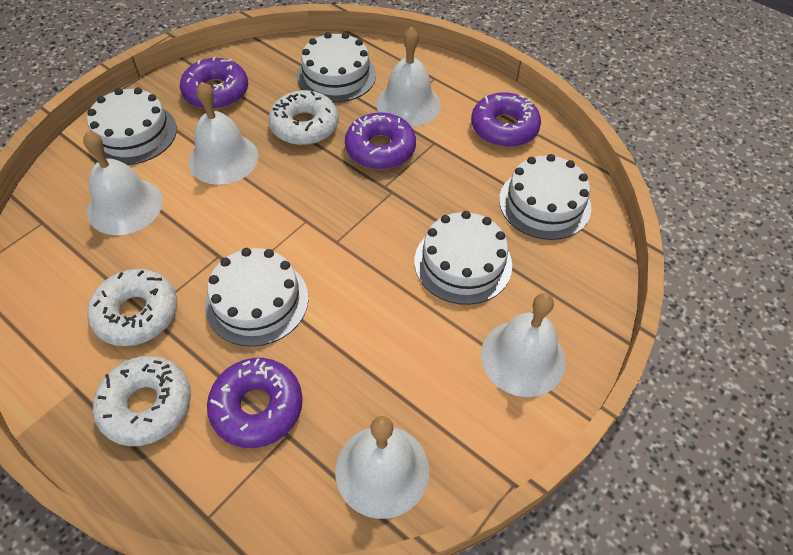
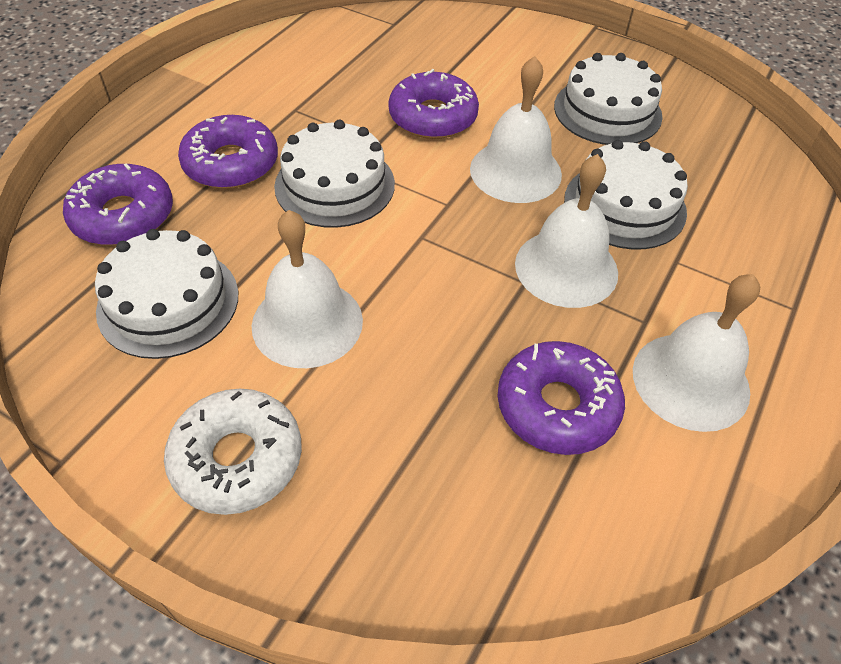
white bell: [83,131,163,235] [188,82,258,185] [335,416,429,519] [376,26,441,127] [481,293,566,397] = 5 -> [252,210,363,368] [470,56,562,203] [515,154,618,308] [633,274,760,432] = 4
white cake: [87,87,177,165] [205,248,308,347] [297,32,376,102] [414,211,512,305] [499,154,591,240] = 5 -> [95,229,238,359] [274,120,395,228] [554,53,663,145] [564,140,688,249] = 4
white donut: [87,269,177,346] [93,356,191,446] [269,90,339,145] = 3 -> [164,389,302,515] = 1

